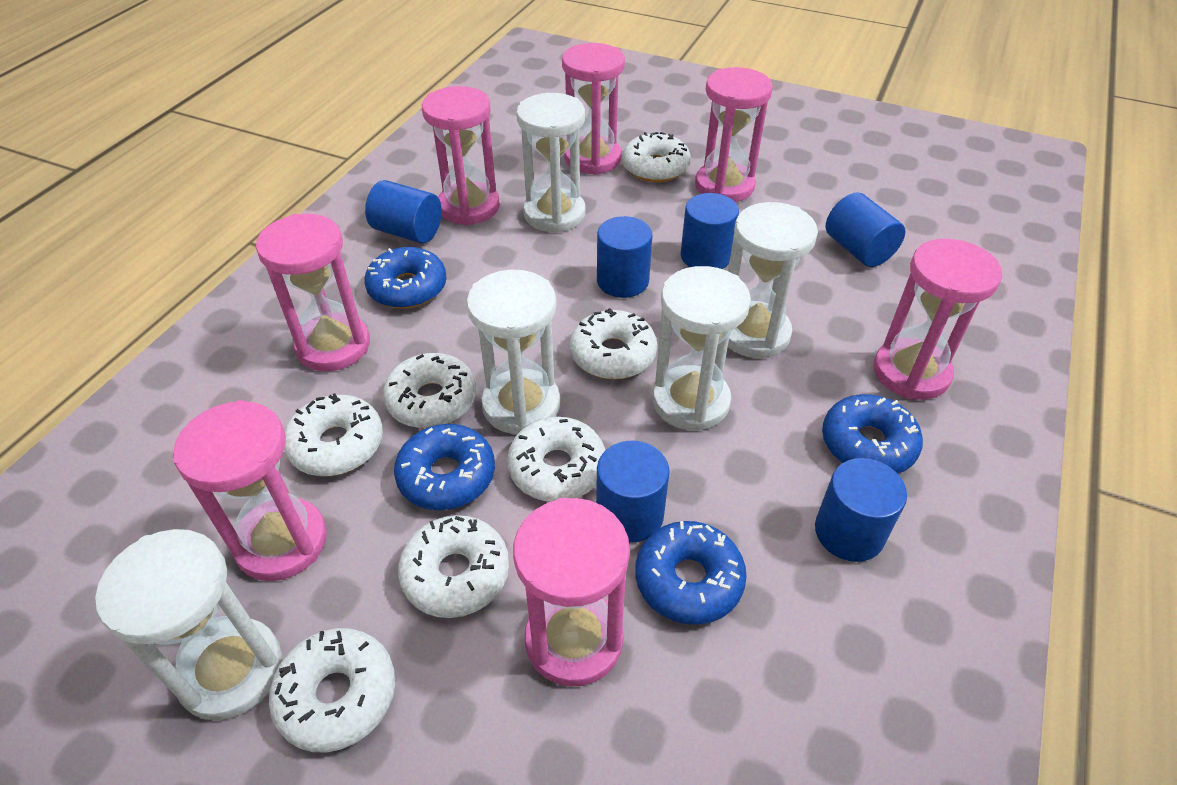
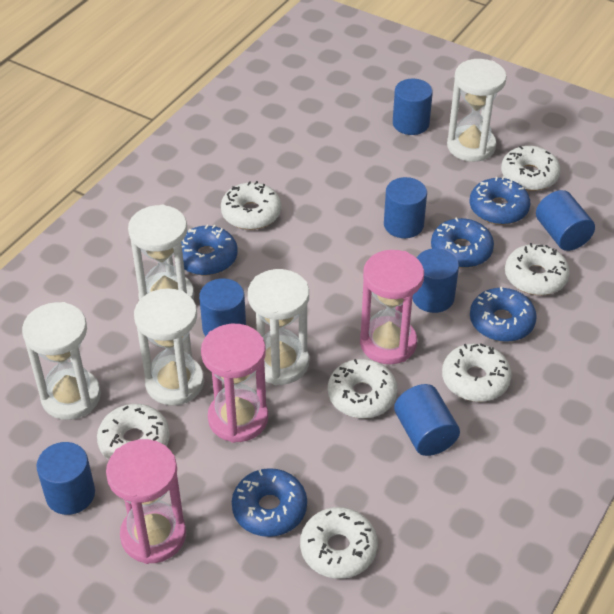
blue cylinder: [365,180,442,243] [596,441,670,543] [597,216,652,298] [681,193,739,269] [815,458,907,562] [826,192,905,267] = 6 -> [36,442,95,515] [199,278,246,336] [384,177,427,238] [393,79,433,135] [394,384,460,456] [412,248,459,313] [536,190,595,251] = 7
blue donut: [364,247,447,309] [394,424,495,510] [635,521,747,625] [822,394,923,474] = 4 -> [181,225,238,275] [232,468,307,537] [431,218,494,268] [470,176,530,225] [470,287,537,342] = 5
pink hourglass: [173,400,327,581] [256,214,370,371] [422,86,500,225] [513,498,630,687] [562,43,625,175] [695,67,773,202] [874,239,1002,400] = 7 -> [106,439,186,564] [201,324,268,443] [360,250,424,364] = 3

